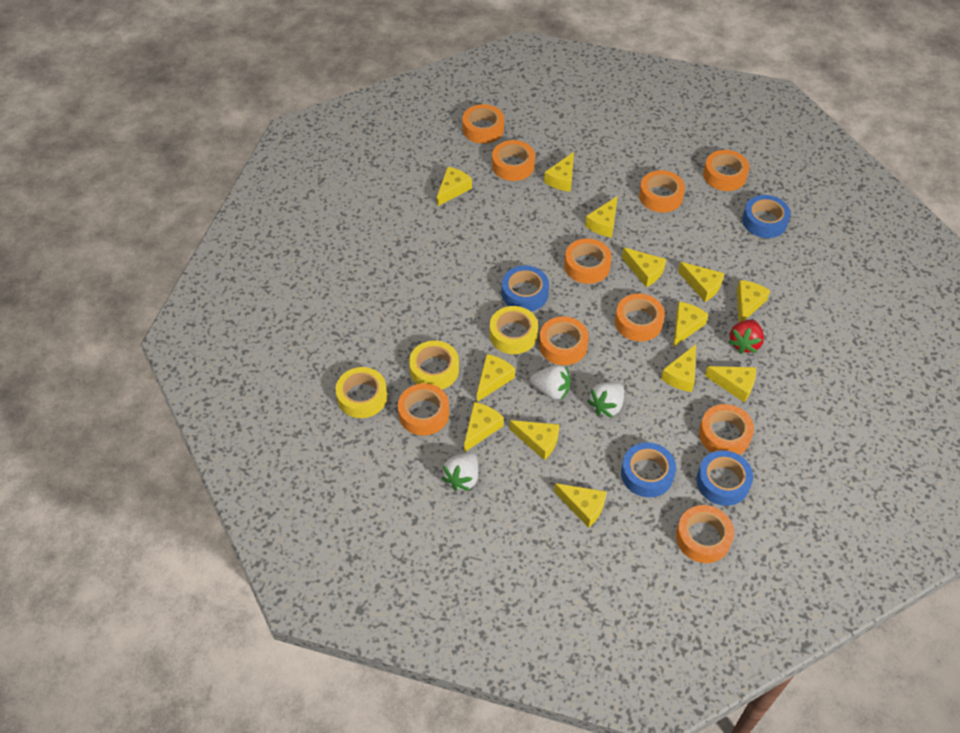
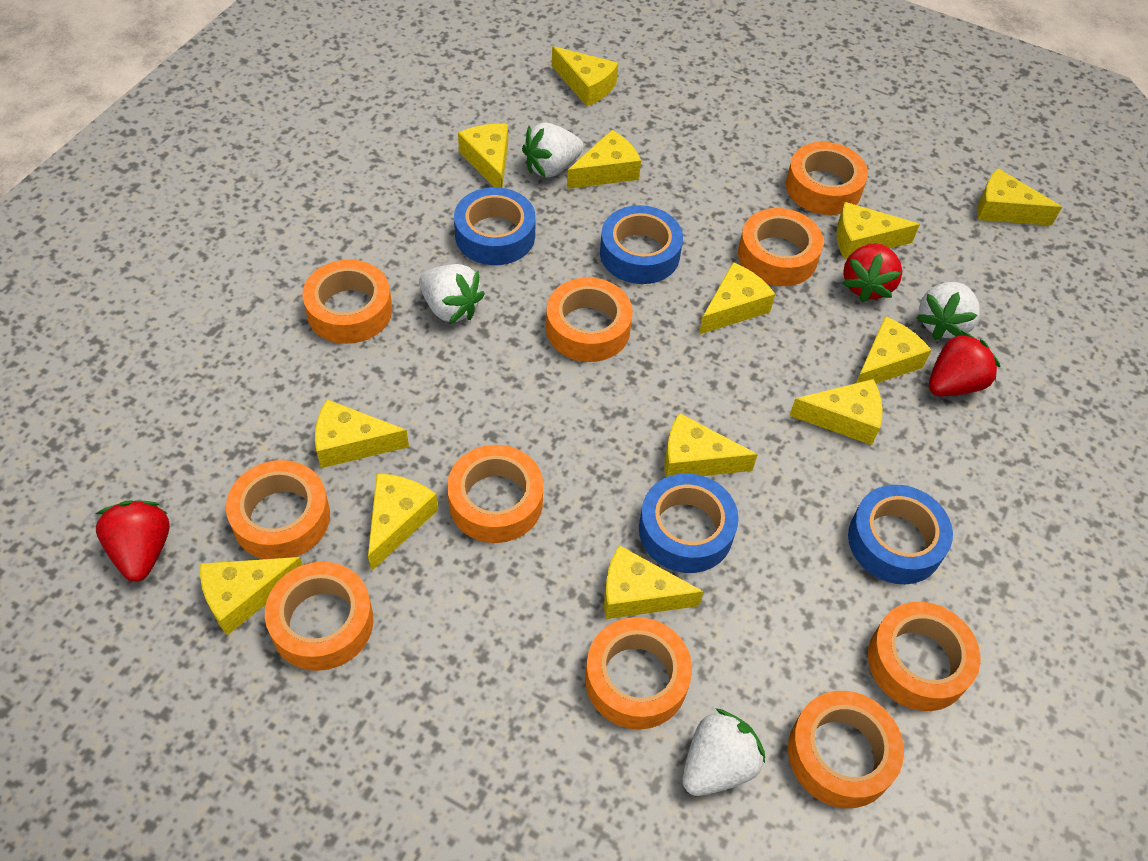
red strawberry: [729,320,764,354] = 1 -> [96,501,170,582] [842,243,902,302] [929,331,1001,396] = 3
white strawberry: [442,452,478,491] [530,365,571,400] [587,382,624,418] = 3 -> [419,264,485,324] [522,122,583,178] [683,708,765,796] [916,282,980,340] = 4
yellow tape: [336,367,387,418] [409,341,459,389] [490,306,538,354] = 3 -> none = 0

